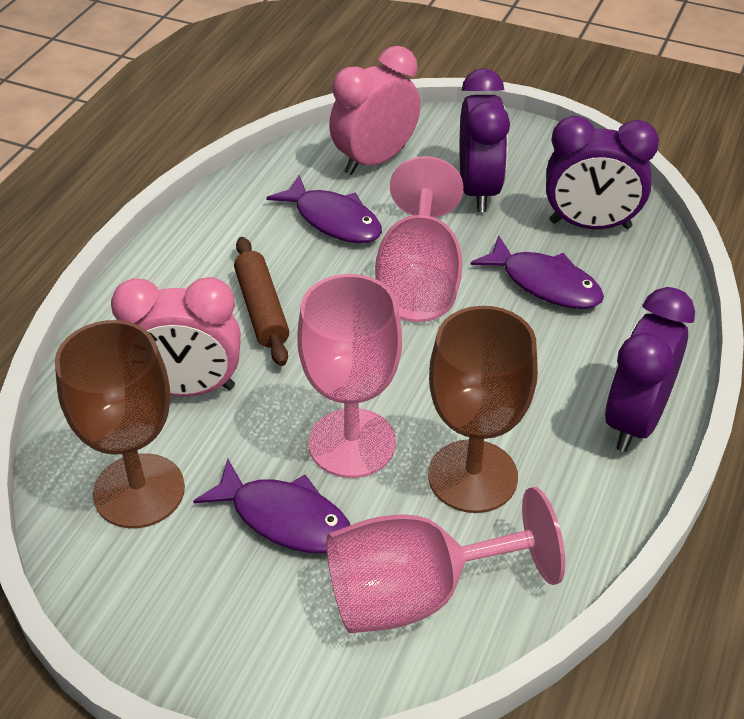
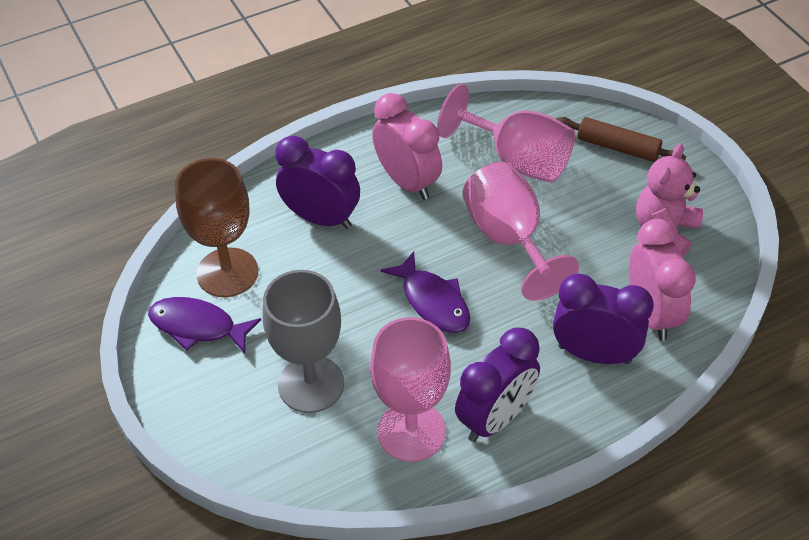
brown goblet: [55,320,185,528] [428,306,538,513] = 2 -> [175,158,258,297] = 1
grey goblet: none = 0 -> [263,270,344,413] = 1
pink teddy bear: none = 0 -> [636,144,704,257] = 1
purple fish: [193,459,350,553] [266,175,382,243] [471,235,604,309] = 3 -> [148,297,261,353] [381,251,470,333] = 2

